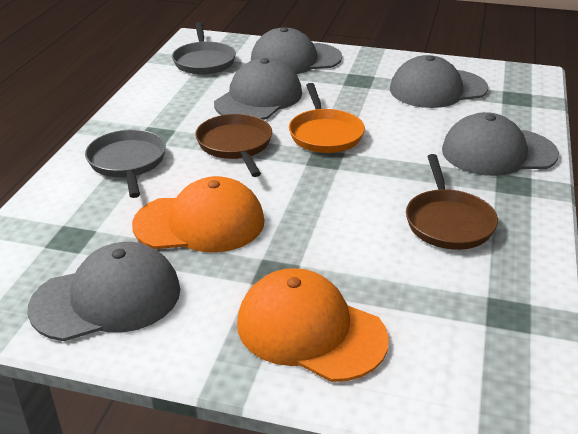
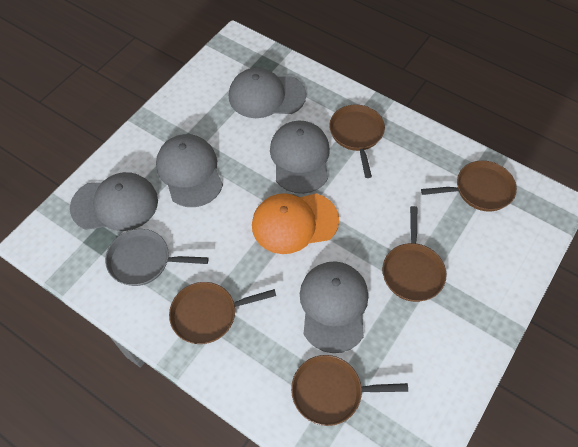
brown pan: [195,114,272,177] [406,154,498,250] = 2 -> [169,282,276,344] [291,355,408,426] [329,105,385,178] [382,206,446,302] [421,161,517,212] = 5
grey pan: [85,130,166,198] [172,22,236,75] = 2 -> [105,229,209,286] = 1
orange cap: [132,176,265,252] [237,268,389,382] = 2 -> [252,193,339,254] = 1
orange pan: [289,83,365,153] = 1 -> none = 0

